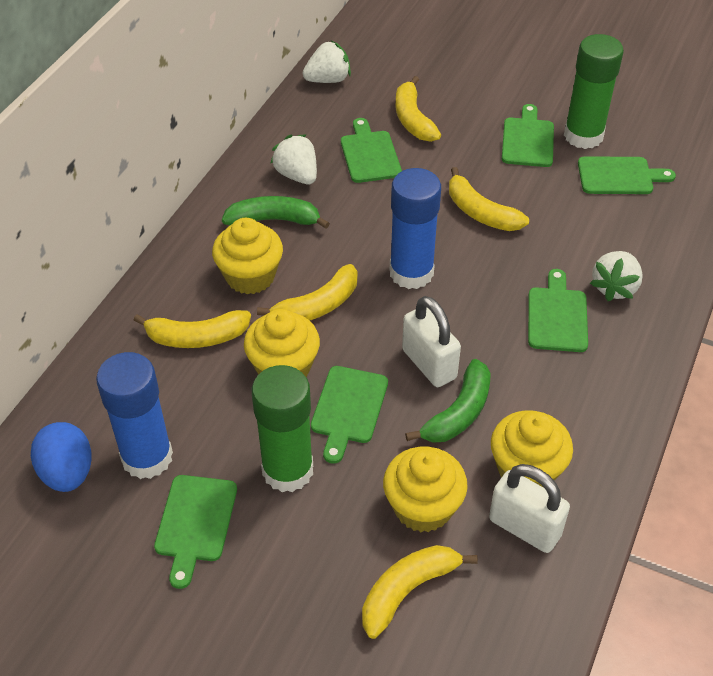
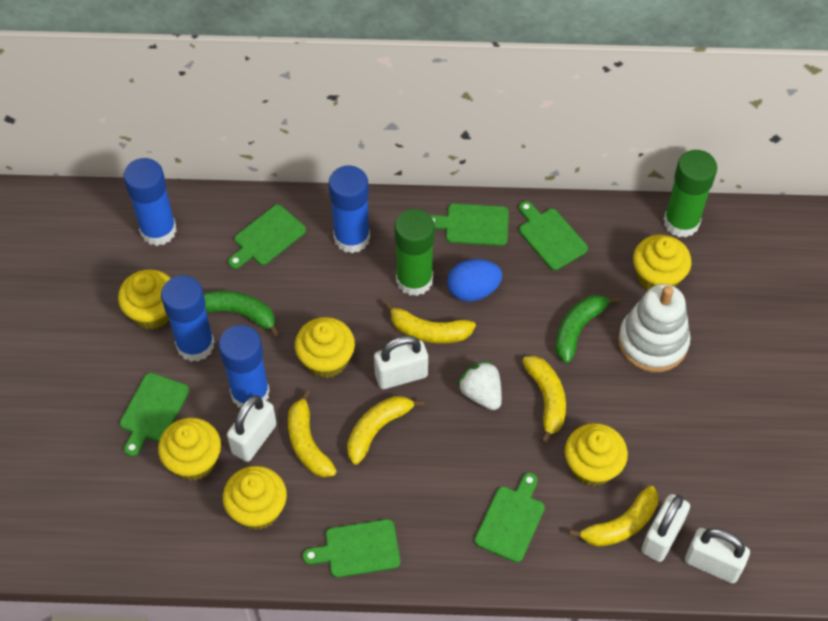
blue glue stick: [96,352,173,479] [390,168,441,289] = 2 -> [123,158,177,246] [161,275,215,362] [219,325,270,408] [329,166,370,253] = 4
white padlock: [402,296,461,387] [489,464,570,553] = 2 -> [227,395,277,462] [374,336,428,389] [641,494,690,562] [685,528,750,583] = 4
white stacking toy: none = 0 -> [618,284,691,372] = 1
white strawberry: [270,134,317,184] [302,41,351,83] [590,251,643,301] = 3 -> [457,361,502,410] = 1
yellow cupcake: [212,218,283,294] [244,309,320,378] [383,447,468,532] [491,410,573,488] = 4 -> [118,270,171,330] [158,418,221,481] [223,466,287,530] [295,317,355,378] [565,423,628,486] [633,235,691,291] = 6

